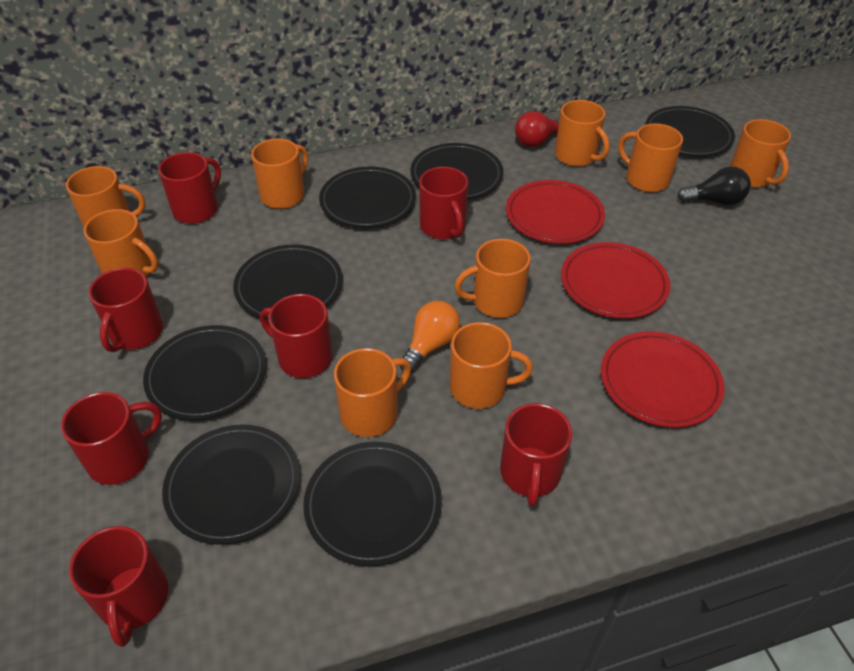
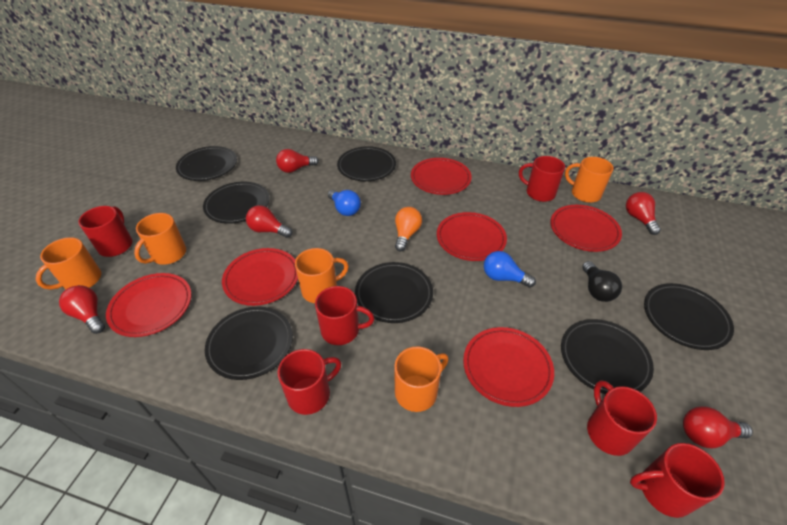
blue light bulb: none = 0 -> [328,190,361,216] [484,251,536,288] = 2
orange mug: [66,166,145,227] [84,209,159,277] [251,139,308,209] [334,348,411,437] [450,322,533,409] [455,239,531,318] [555,100,609,166] [618,123,683,192] [730,119,791,188] = 9 -> [35,237,101,290] [134,213,186,265] [295,248,349,303] [394,346,449,412] [565,157,614,203] = 5
red light bulb: [515,111,559,147] = 1 -> [59,285,105,334] [246,205,292,238] [276,149,319,173] [626,192,661,235] [683,406,753,448] = 5
red mug: [61,392,162,485] [69,526,169,647] [89,268,163,352] [158,152,221,224] [260,294,333,378] [419,167,468,239] [500,403,572,506] = 7 -> [78,206,132,257] [277,349,341,415] [315,286,374,345] [519,156,565,202] [587,380,657,456] [630,443,725,518] = 6
red plate: [506,180,605,244] [561,242,670,319] [601,331,725,428] = 3 -> [106,273,192,337] [222,248,298,306] [411,158,472,195] [437,212,507,261] [463,327,554,407] [550,205,622,252] = 6

